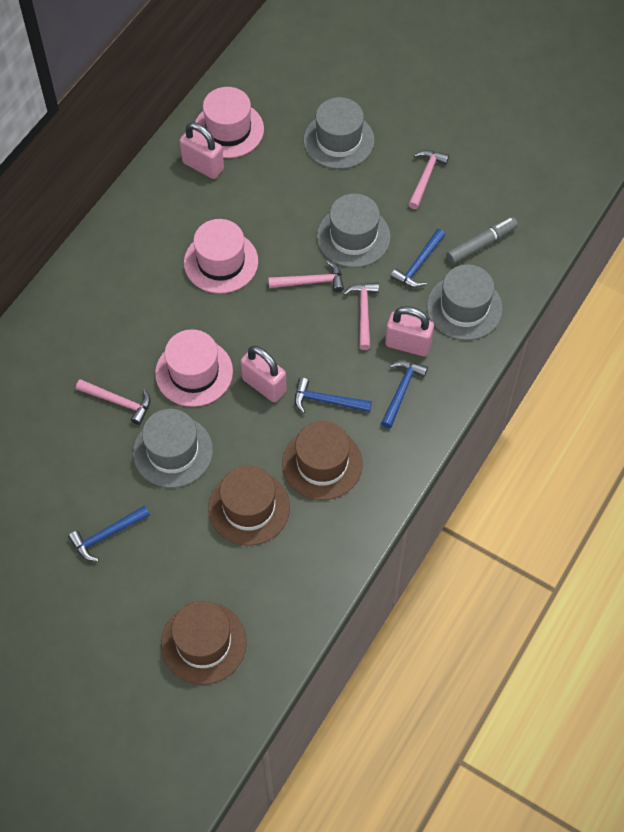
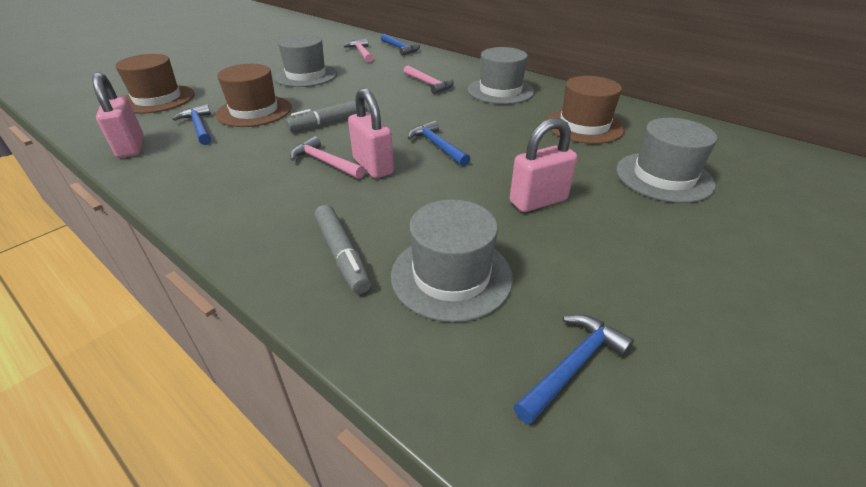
grey marker: [446,217,518,264] = 1 -> [286,100,367,131] [314,205,371,294] = 2
pink hammer: [76,379,151,425] [268,261,344,292] [343,282,379,350] [408,150,449,209] = 4 -> [290,136,365,179] [344,38,373,63] [404,66,454,94] = 3
pink hat: [155,329,233,407] [184,219,258,294] [194,87,264,158] = 3 -> none = 0

